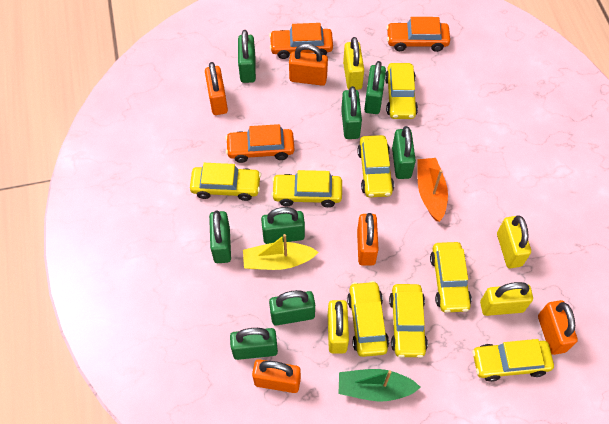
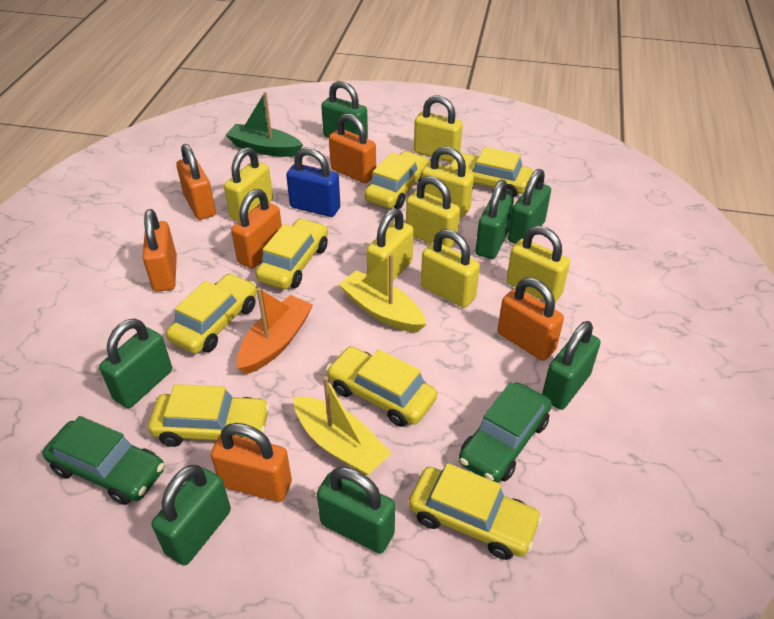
blue padlock: none = 0 -> [286,148,340,217] = 1
green car: none = 0 -> [42,416,164,505] [459,382,552,483] = 2
green padlock: [209,211,231,263] [230,328,278,360] [238,30,256,83] [261,207,305,244] [269,290,315,326] [341,86,362,139] [364,61,386,114] [392,126,416,179] = 8 -> [99,318,172,408] [152,465,231,565] [317,467,395,553] [321,81,368,139] [475,180,514,259] [508,169,551,244] [542,321,601,410] = 7
orange car: [225,124,294,163] [269,23,333,59] [386,17,450,52] = 3 -> none = 0
orange padlock: [205,62,228,115] [252,359,301,393] [289,44,328,86] [357,213,379,265] [538,300,578,355] = 5 -> [142,209,177,292] [176,144,216,220] [211,423,292,502] [231,189,282,269] [329,113,376,184] [497,278,564,361] = 6
yellow boat: [243,234,318,270] = 1 -> [294,376,391,475] [338,254,426,332] = 2
yellow car: [190,163,261,201] [271,170,342,207] [347,281,389,357] [357,135,394,197] [385,63,418,119] [389,284,428,358] [430,242,472,313] [472,339,554,382] = 8 -> [148,384,270,447] [166,273,257,354] [255,218,328,289] [326,346,437,427] [364,151,429,209] [409,463,542,560] [447,147,533,197] = 7
yellow padlock: [328,300,349,354] [343,37,364,90] [480,282,533,316] [497,215,531,268] = 4 -> [224,147,273,221] [366,208,413,281] [406,176,460,248] [414,95,463,162] [421,146,474,217] [421,229,480,308] [506,226,570,302] = 7

